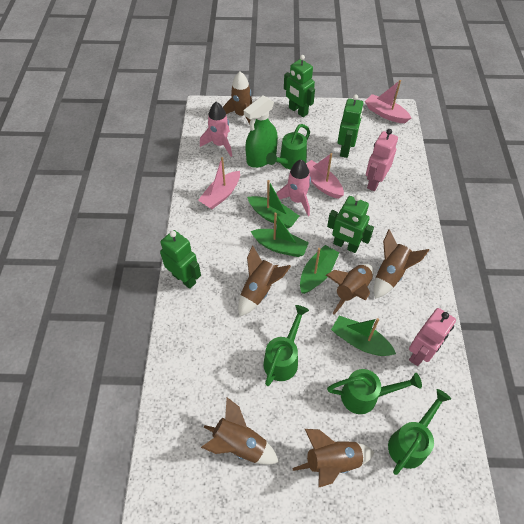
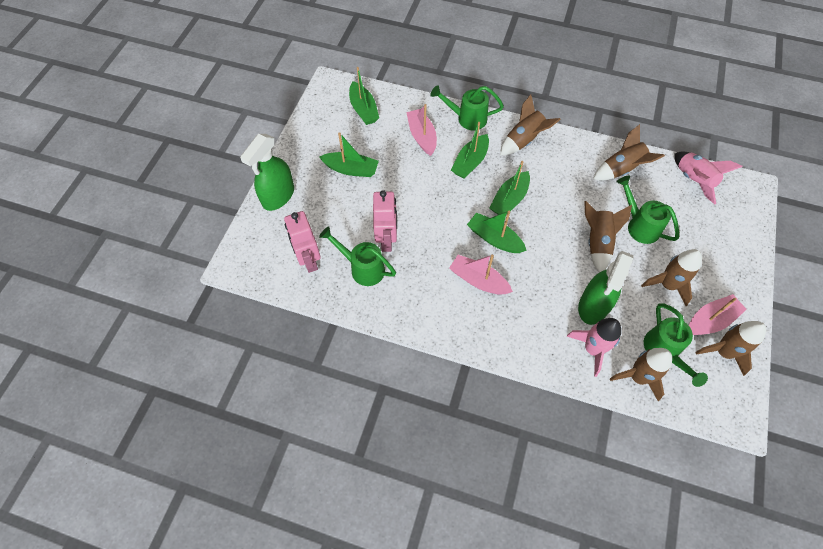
green boat: [247,180,299,228] [251,213,309,257] [300,245,340,294] [331,316,396,356] = 4 -> [319,132,379,177] [349,67,379,125] [451,122,489,179] [467,210,527,253] [490,161,530,215] = 5
green robot: [160,230,201,289] [284,55,315,117] [327,195,374,253] [338,94,364,158] = 4 -> none = 0
green spray bottle: [244,96,278,168] = 1 -> [240,134,294,211] [578,251,633,325] = 2

